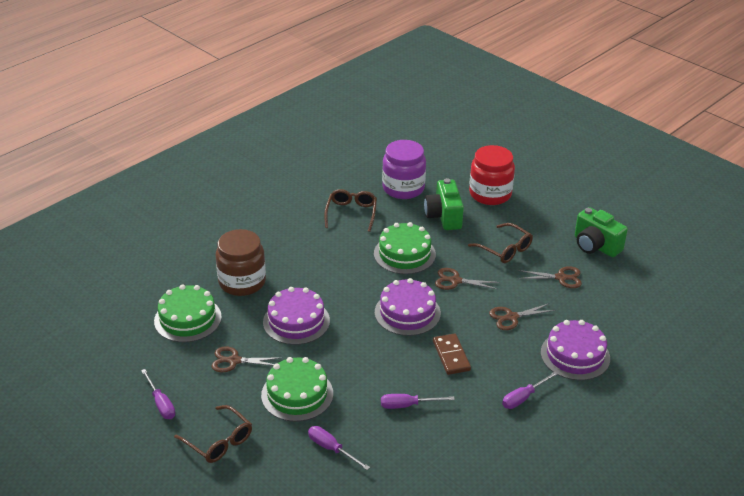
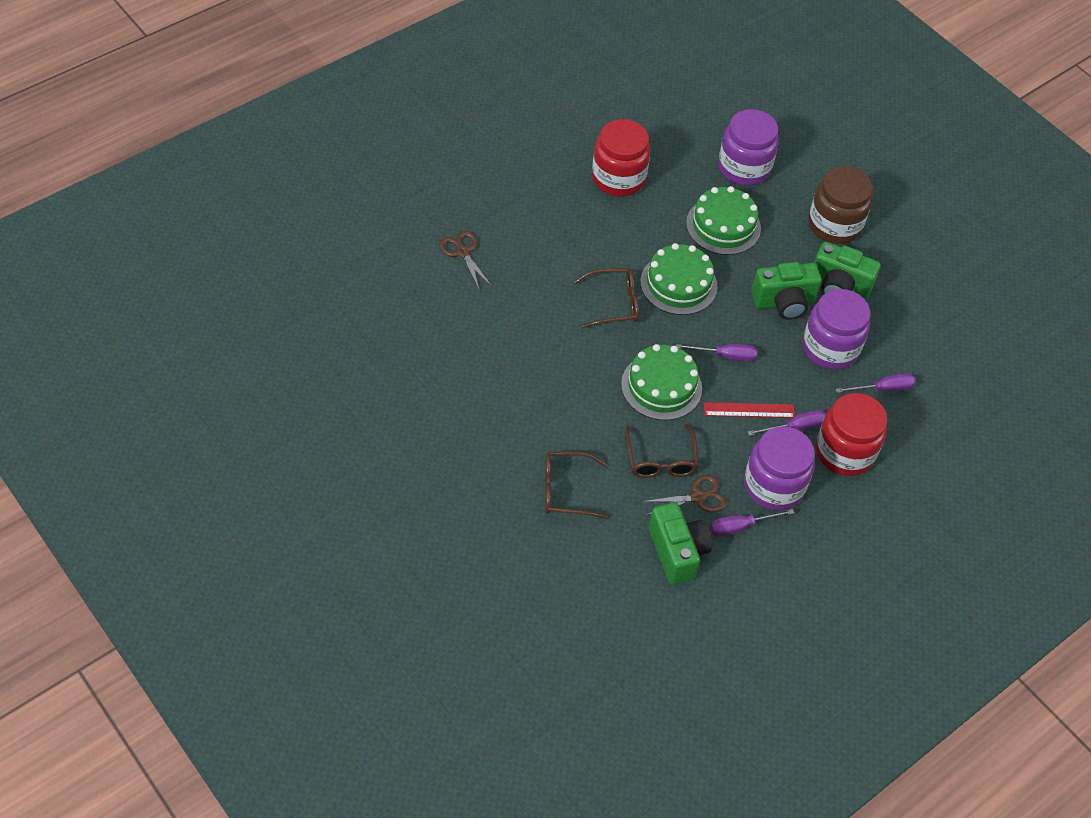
brown domino: [433,334,471,375] = 1 -> none = 0
brown scissors: [211,347,280,372] [435,268,500,290] [489,303,556,330] [518,266,582,288] = 4 -> [439,231,492,289] [641,475,727,515] = 2
green camera: [424,178,464,230] [575,207,628,257] = 2 -> [649,502,712,585] [751,262,822,320] [814,242,881,300] = 3
purple cake: [263,287,330,345] [375,278,441,336] [541,320,610,380] = 3 -> none = 0
purple jar: [382,140,426,199] = 1 -> [718,109,779,186] [744,426,815,511] [803,289,871,370] = 3
red jar: [469,145,515,205] = 1 -> [592,119,651,196] [815,393,887,476] = 2
red ruler: none = 0 -> [703,402,795,418] = 1

